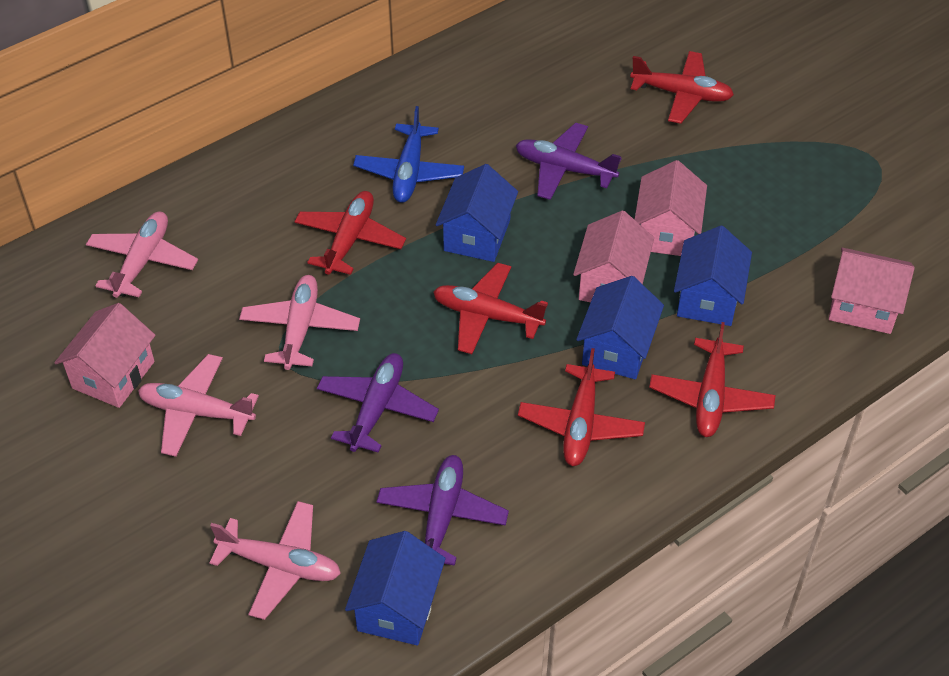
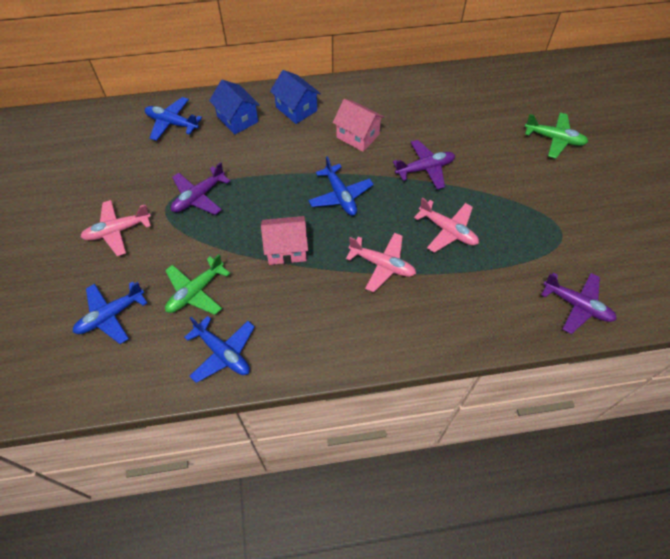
blue house: [345,531,446,646] [436,164,518,262] [576,276,664,379] [674,226,752,326] = 4 -> [209,80,260,135] [270,70,321,124] = 2
blue plane: [353,106,464,203] = 1 -> [73,282,147,344] [145,97,202,141] [184,316,255,383] [308,156,374,216] = 4
green plane: none = 0 -> [165,254,230,315] [525,113,588,158] = 2
pink house: [54,303,156,408] [573,210,654,302] [635,160,707,256] [829,248,915,334] = 4 -> [261,216,308,265] [333,99,385,152] = 2
pink plane: [86,211,198,298] [138,354,259,457] [209,501,341,620] [239,275,360,370] = 4 -> [81,200,151,256] [346,233,416,292] [414,198,479,253] = 3
red plane: [294,191,406,275] [433,263,548,354] [518,348,645,466] [630,51,734,124] [649,322,775,437] = 5 -> none = 0

